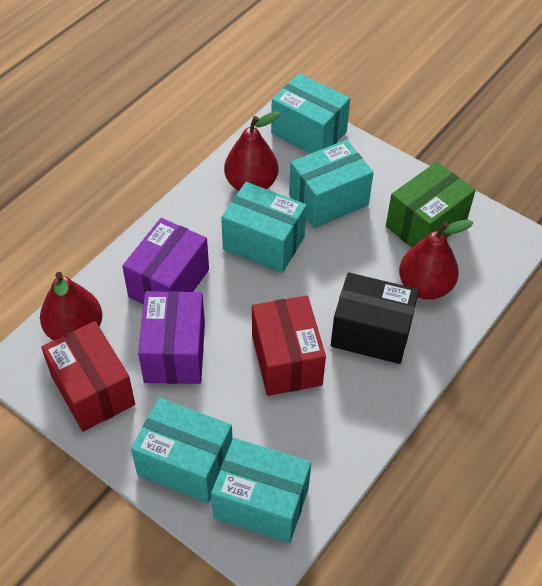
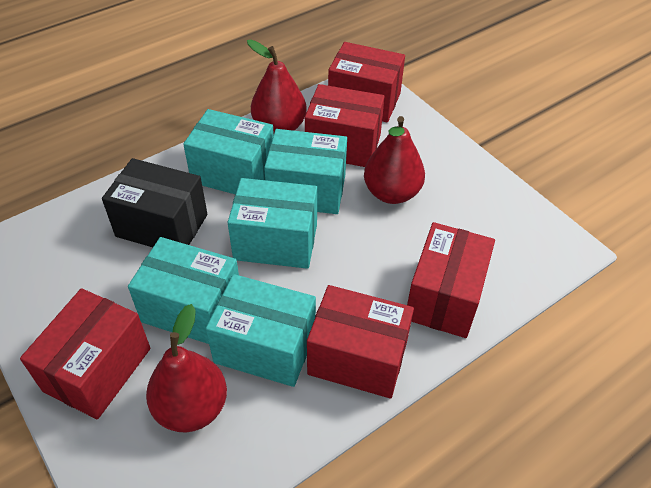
green box: [386,162,475,247] = 1 -> none = 0
purple box: [122,218,209,304] [138,291,205,384] = 2 -> none = 0
red box: [41,321,135,431] [252,295,326,396] = 2 -> [20,288,151,419] [305,84,385,167] [307,285,414,398] [328,42,405,123] [407,222,495,338] = 5

